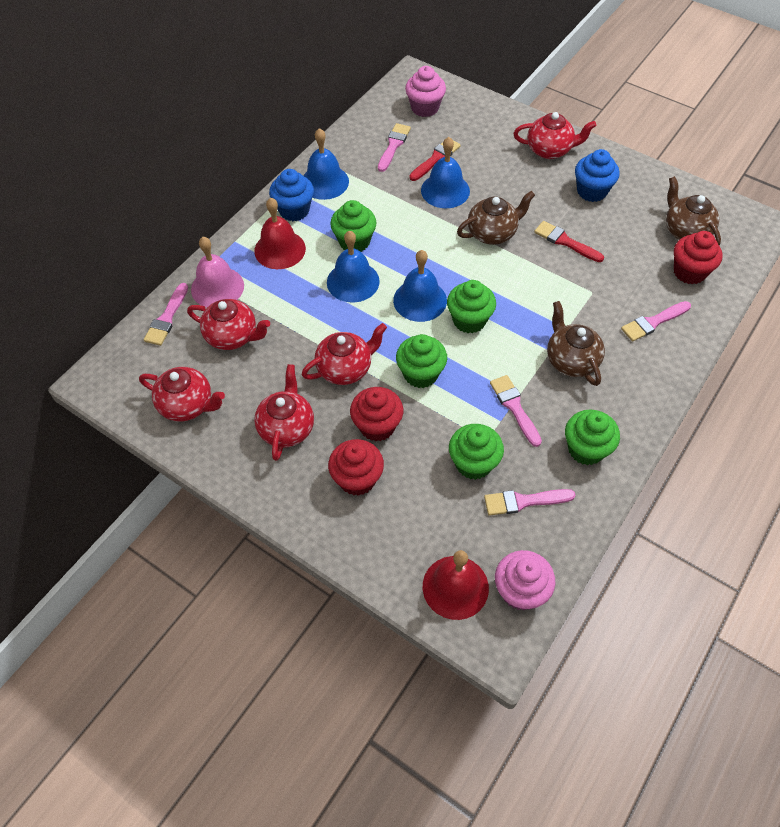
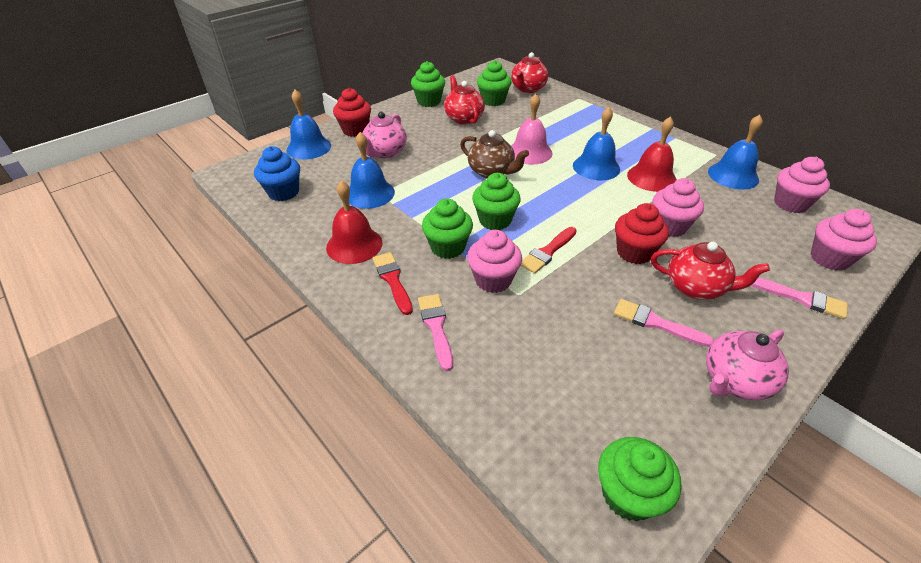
blue cupcake: [269,169,314,221] [575,149,620,202] = 2 -> [254,146,300,201] = 1
brown teapot: [457,191,535,245] [547,301,605,386] [666,176,721,245] = 3 -> [460,130,529,178] = 1
pink brush: [144,283,188,346] [378,123,411,172] [484,489,576,516] [490,375,542,447] [621,301,691,342] = 5 -> [418,294,453,371] [614,299,714,347] [750,277,848,319] = 3
pink cupcake: [405,66,446,117] [495,550,555,610] = 2 -> [467,230,522,293] [652,178,704,237] [774,157,830,213] [810,209,877,271] = 4
pink teapot: none = 0 -> [362,112,407,158] [706,329,789,400] = 2
red cupcake: [328,439,384,496] [350,387,403,441] [674,231,722,284] = 3 -> [333,88,371,137] [615,203,669,264] = 2
red teapot: [139,367,225,421] [187,299,270,350] [254,364,314,461] [302,323,387,385] [514,112,597,159] = 5 -> [444,75,485,125] [511,52,548,93] [651,242,770,300] = 3

